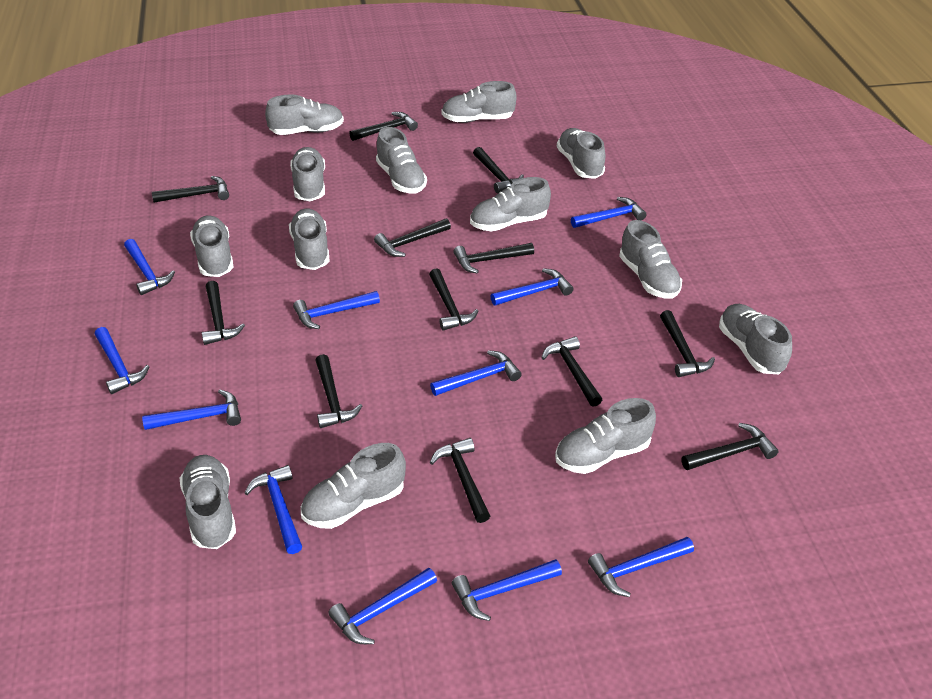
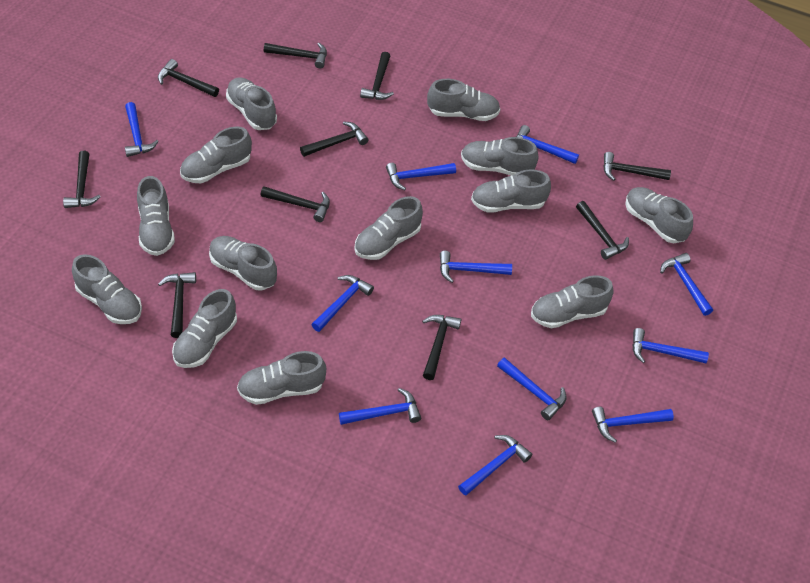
black hammer: [152,176,229,203] [202,281,245,345] [315,354,362,428] [349,112,418,141] [374,218,451,257] [429,268,478,331] [430,438,490,523] [453,243,534,274] [473,147,524,193] [541,336,602,407] [660,310,715,377] [682,423,779,470] = 12 -> [63,151,101,208] [158,59,219,97] [158,272,196,338] [260,186,330,222] [264,43,327,69] [300,121,368,157] [360,52,394,100] [422,315,461,380] [576,201,629,260] [603,152,671,181] = 10

